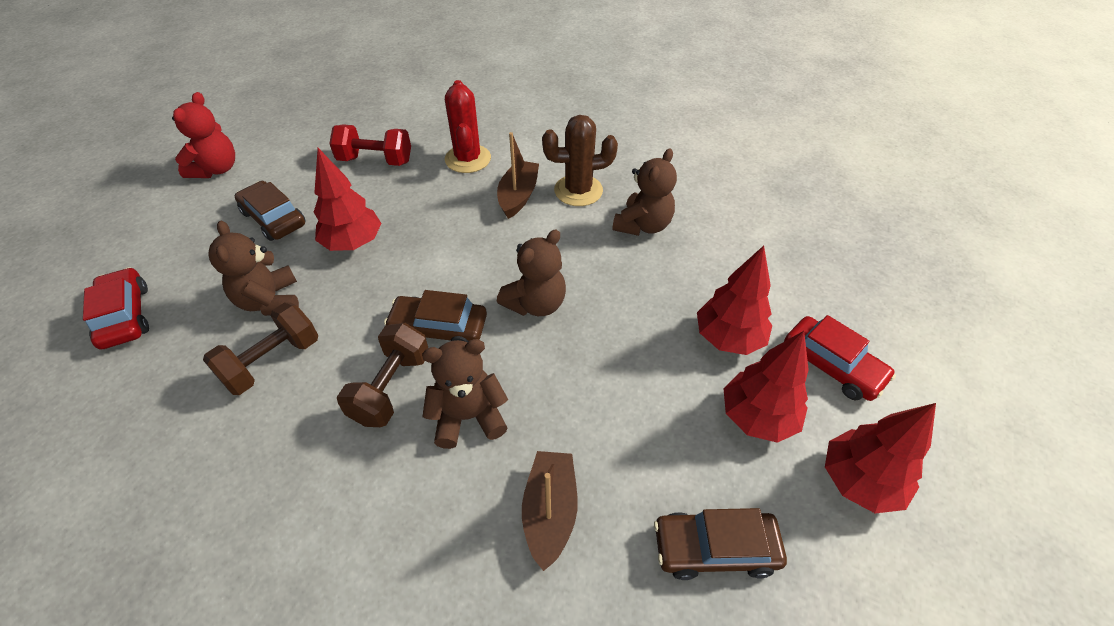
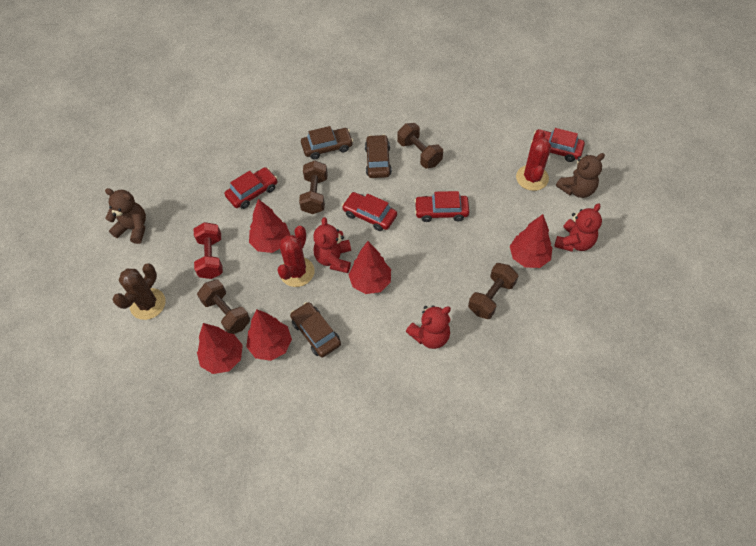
brown boat: [497,132,539,219] [522,451,578,571] = 2 -> none = 0
brown dumbbell: [203,302,318,395] [337,323,428,427] = 2 -> [197,280,250,334] [299,160,328,214] [398,123,443,168] [468,263,518,319] = 4
brown teddy bear: [208,221,299,316] [422,339,508,449] [497,230,566,316] [612,148,677,236] = 4 -> [105,188,146,244] [556,153,605,198] = 2
red cactus: [445,80,491,173] = 1 -> [277,226,315,287] [516,130,551,191] = 2
red car: [83,267,149,350] [784,315,896,401] = 2 -> [224,167,278,209] [342,192,397,231] [414,191,469,222] [531,128,585,162] = 4
red teddy bear: [172,92,235,178] = 1 -> [313,217,351,273] [406,305,451,349] [554,203,602,252] = 3
red tree: [314,148,382,251] [697,246,772,355] [724,331,809,443] [825,403,936,513] = 4 -> [197,323,243,374] [246,309,292,361] [249,199,290,253] [348,241,391,294] [510,214,552,268] = 5

